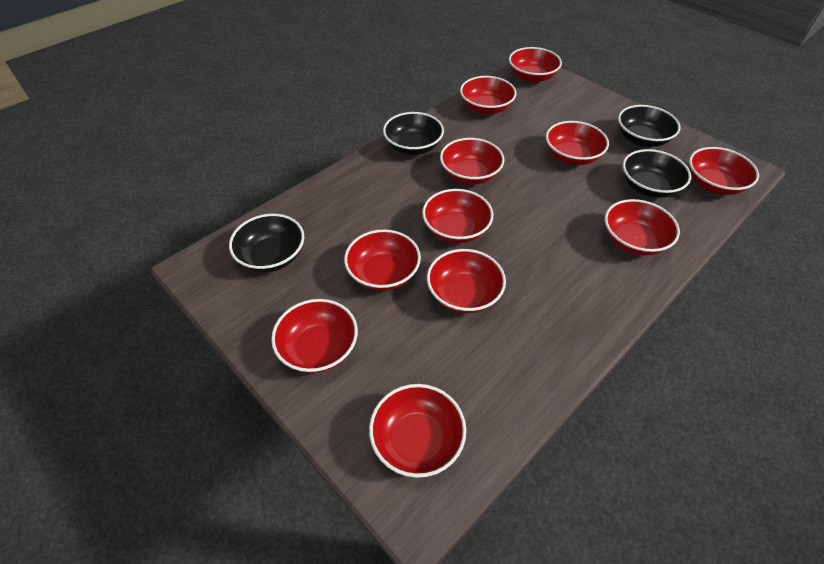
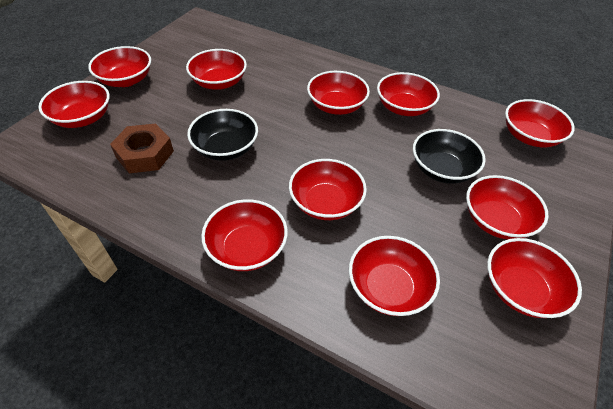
black bowl: [229,214,304,272] [383,112,444,155] [618,105,680,147] [623,149,691,198] = 4 -> [187,109,258,161] [413,129,486,184] = 2
brown nut: none = 0 -> [110,124,174,173] = 1

